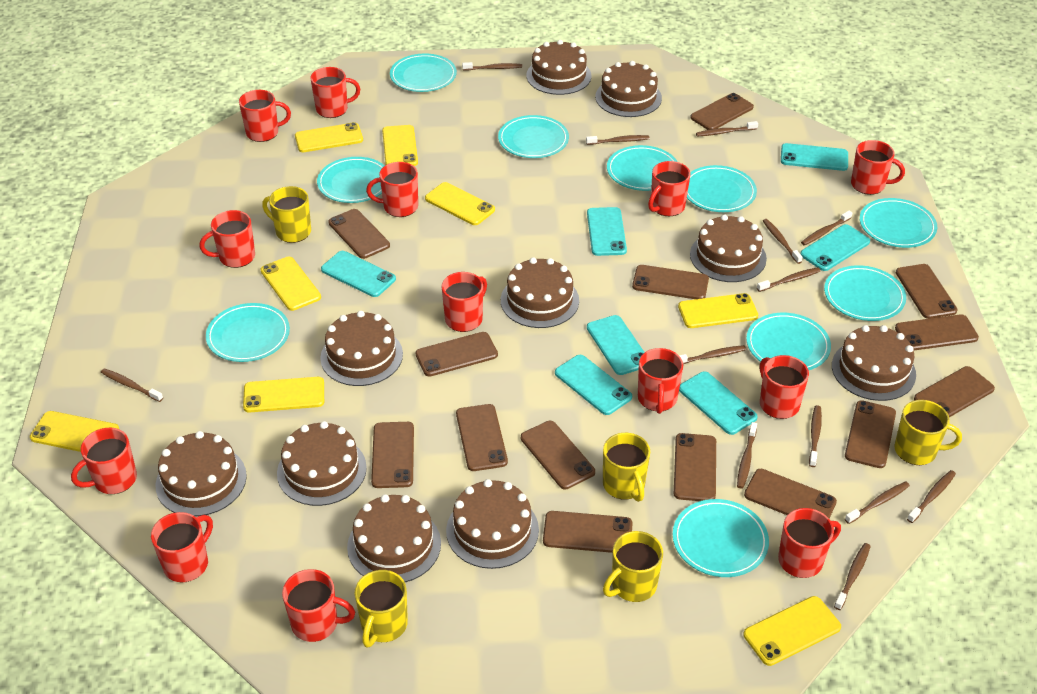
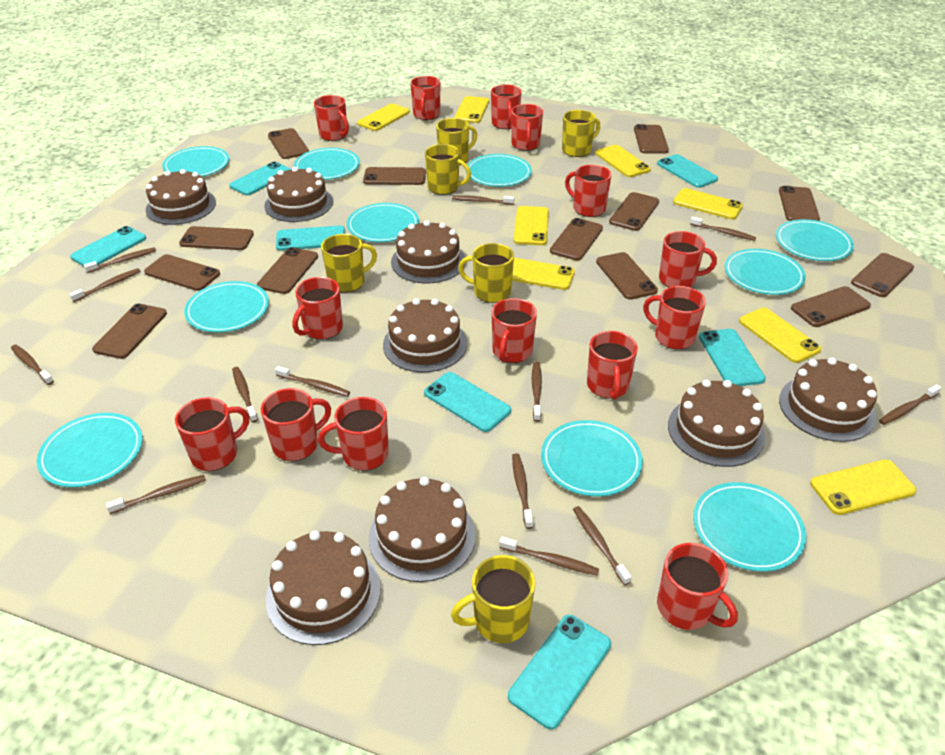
brown cake: [155,431,247,516] [277,421,367,506] [320,311,403,386] [347,494,441,582] [446,479,539,569] [501,257,579,328] [526,40,592,95] [595,61,662,117] [690,215,767,282] [832,325,916,401] = 10 -> [146,169,216,225] [264,167,333,222] [266,531,381,645] [369,477,476,582] [383,298,467,372] [391,220,466,284] [668,379,765,467] [779,357,877,442] = 8
brown phone: [328,209,390,259] [371,422,414,488] [415,332,498,377] [456,404,508,471] [521,421,595,489] [543,511,632,553] [632,265,709,299] [674,433,716,501] [690,93,754,130] [744,469,837,518] [845,400,896,468] [895,314,979,351] [896,264,958,319] [914,366,995,417] = 14 -> [92,304,167,359] [144,254,220,291] [179,226,254,250] [257,247,318,294] [268,128,309,159] [363,167,426,185] [550,218,603,261] [596,252,658,300] [609,192,659,231] [634,124,669,154] [779,186,820,221] [791,286,871,327] [851,253,914,297] = 13
red mug: [71,428,137,494] [151,512,213,582] [199,210,255,268] [239,90,291,142] [282,569,355,642] [311,67,360,118] [366,162,418,217] [441,272,487,332] [638,348,683,414] [648,161,691,216] [760,355,809,419] [778,508,841,578] [851,140,905,195] = 13 -> [175,397,249,471] [261,388,331,461] [292,277,343,340] [314,95,349,141] [318,397,389,471] [410,76,440,120] [491,84,522,129] [492,298,537,363] [511,104,543,151] [565,165,611,217] [587,331,638,400] [643,286,706,350] [657,543,738,630] [659,231,717,287] = 14
yellow mug: [262,186,311,243] [354,570,408,647] [603,433,650,502] [603,531,663,602] [894,400,962,465] = 5 -> [321,234,377,293] [425,144,471,195] [436,118,477,165] [451,555,535,643] [458,243,514,303] [562,110,600,157] = 6

